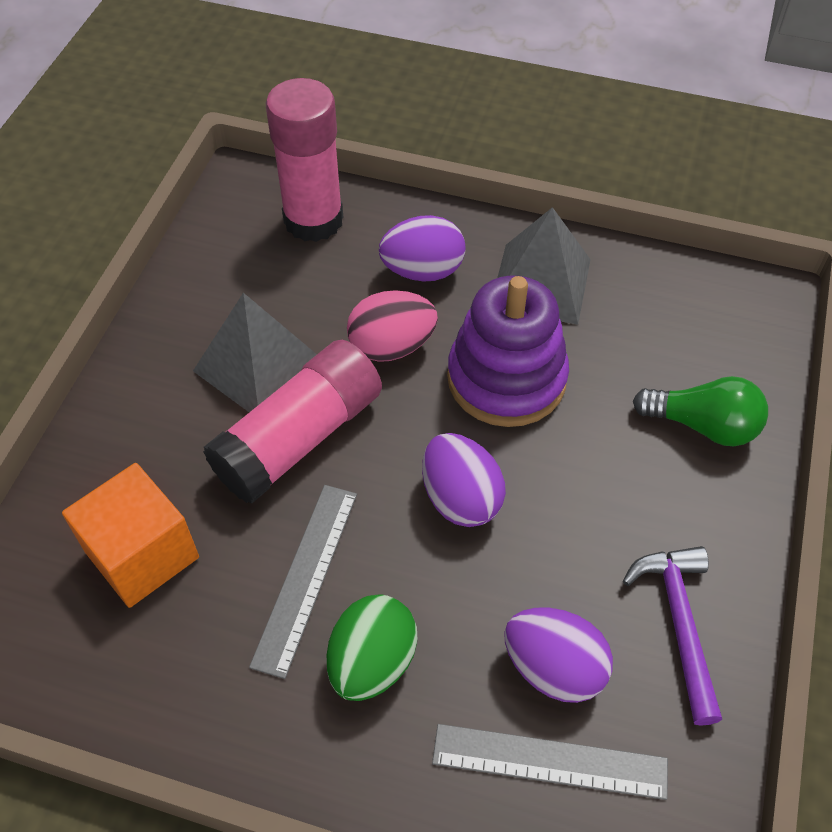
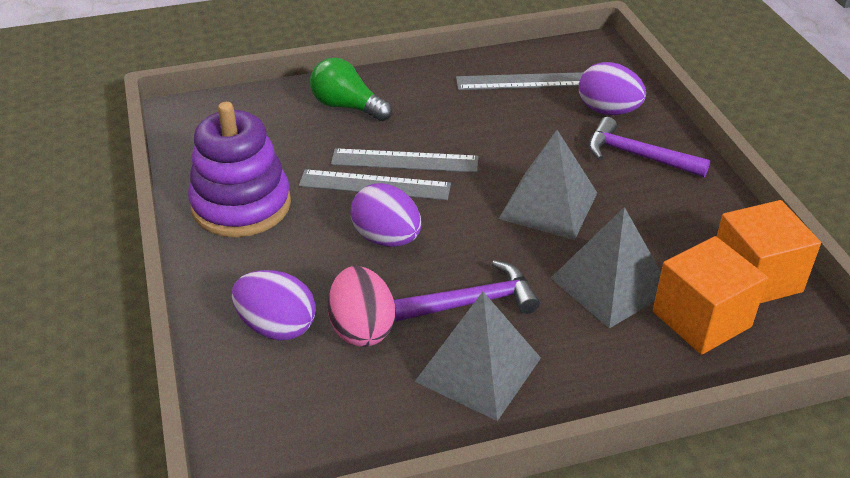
green egg: [327,595,417,701] = 1 -> none = 0
grey pyramid: [193,293,317,412] [497,207,591,325] = 2 -> [415,292,541,421] [499,130,597,240] [551,207,661,329] = 3
grey ruler: [249,485,357,679] [432,724,668,800] = 2 -> [299,169,451,200] [331,148,479,173] [456,72,584,90] = 3
orange cube: [62,463,199,608] = 1 -> [653,236,768,355] [716,200,821,303] = 2
pink glue stick: [203,340,382,504] [266,78,343,242] = 2 -> none = 0
purple hammer: [623,546,722,726] = 1 -> [394,260,540,322] [589,117,711,177] = 2

